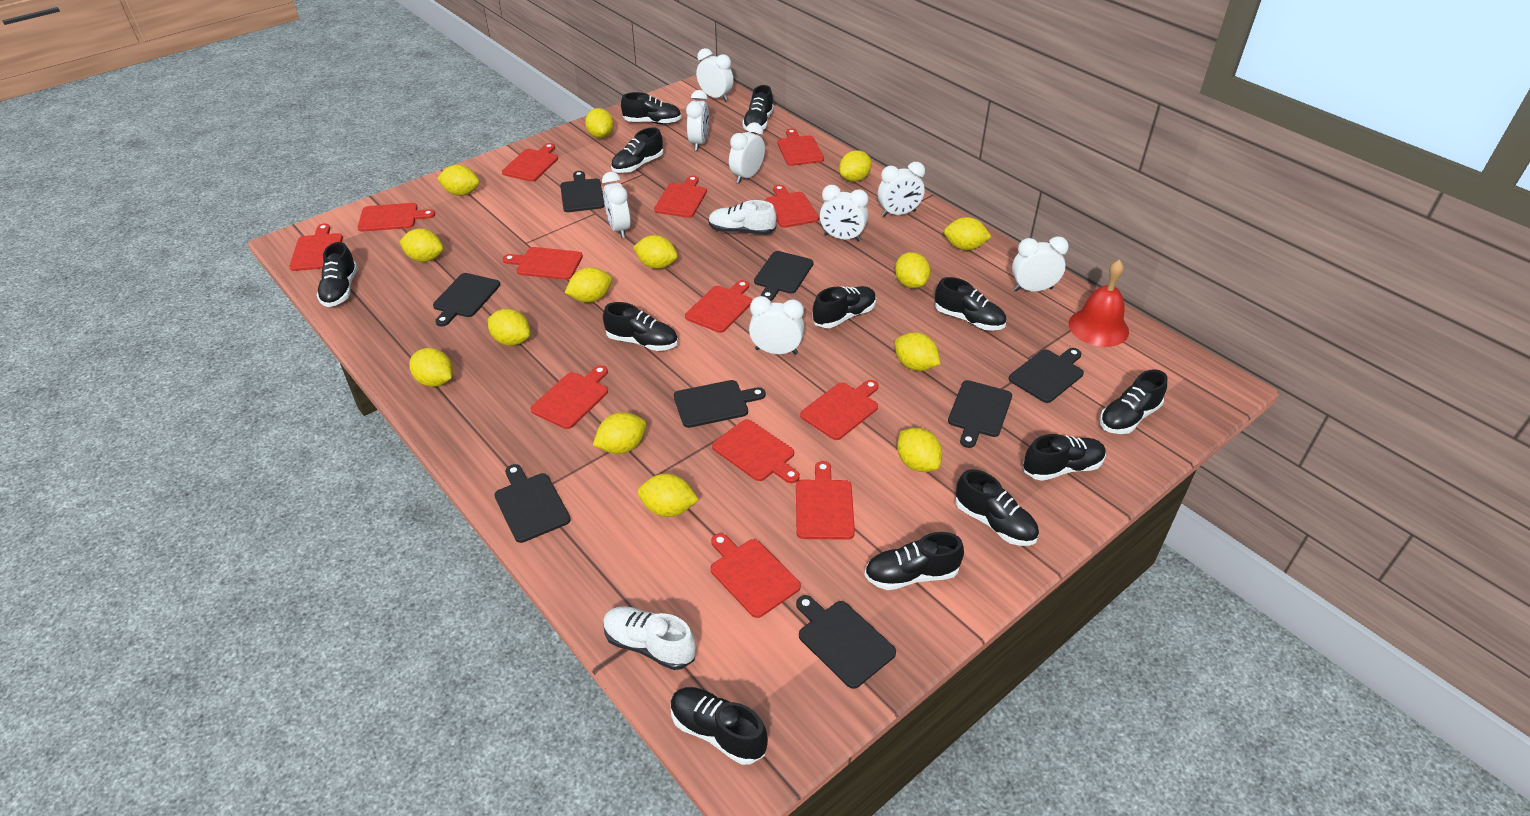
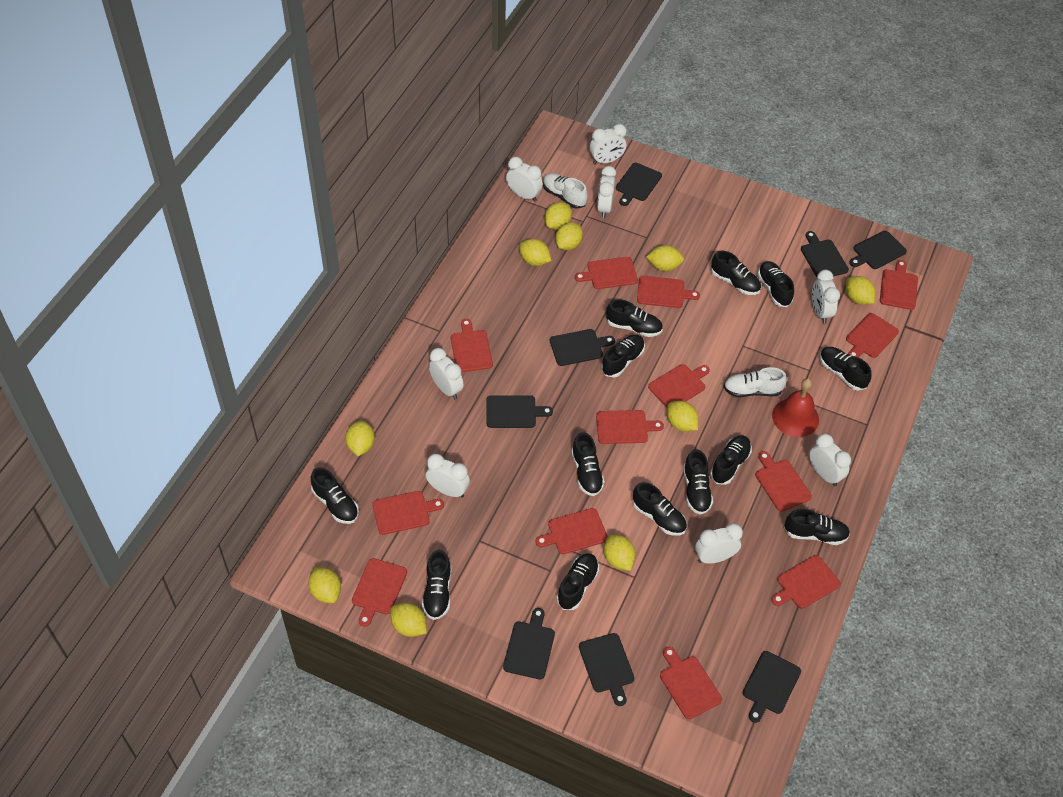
black shoe: [317,242,358,307] [603,302,678,351] [611,127,664,173] [621,92,681,124] [671,687,768,765] [742,85,774,132] [812,286,876,328] [864,532,964,590] [935,277,1006,331] [955,469,1039,546] [1023,434,1106,481] [1100,369,1167,434] = 12 -> [311,467,359,524] [422,550,451,620] [556,553,599,610] [571,432,605,496] [601,335,645,377] [606,299,663,337] [632,482,687,536] [683,449,713,515] [710,435,752,485] [711,250,761,295] [757,261,794,307] [784,509,850,545] [820,347,871,390] = 13
yellow lemon: [399,228,443,262] [409,348,453,387] [437,165,479,196] [488,309,530,346] [565,267,612,303] [585,108,614,138] [593,412,646,454] [633,235,678,269] [638,473,699,517] [839,150,872,182] [895,252,930,289] [895,332,940,371] [897,428,942,472] [944,217,992,250] = 14 -> [308,567,341,603] [345,420,375,456] [390,603,427,637] [519,239,551,266] [545,202,572,230] [555,222,583,250] [604,534,636,571] [646,245,684,271] [667,401,699,432] [846,276,875,305] = 10

